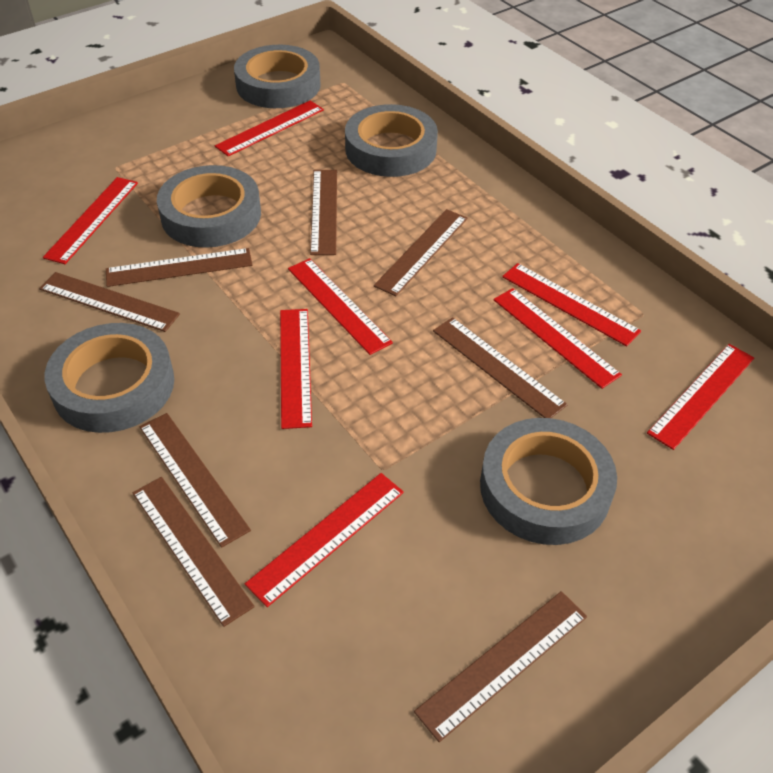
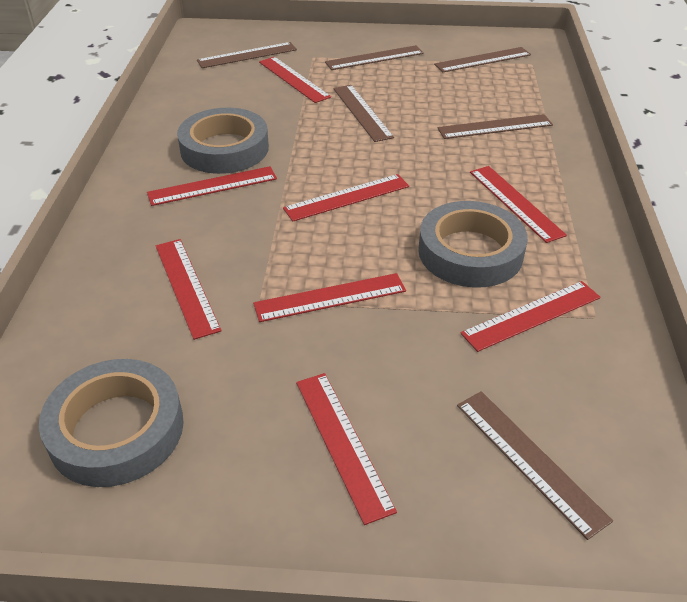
brown ruler: [39,272,180,332] [106,248,252,287] [133,477,254,627] [139,413,251,548] [310,170,337,255] [374,209,468,296] [414,591,587,742] [433,317,568,418] = 8 -> [197,42,297,68] [325,45,424,70] [333,85,394,142] [434,47,531,72] [438,114,553,139] [457,391,613,540] = 6
grey tape: [45,323,174,433] [157,165,261,248] [234,45,321,108] [345,104,438,177] [480,418,617,545] = 5 -> [39,359,184,487] [177,108,269,174] [418,201,528,288] = 3

